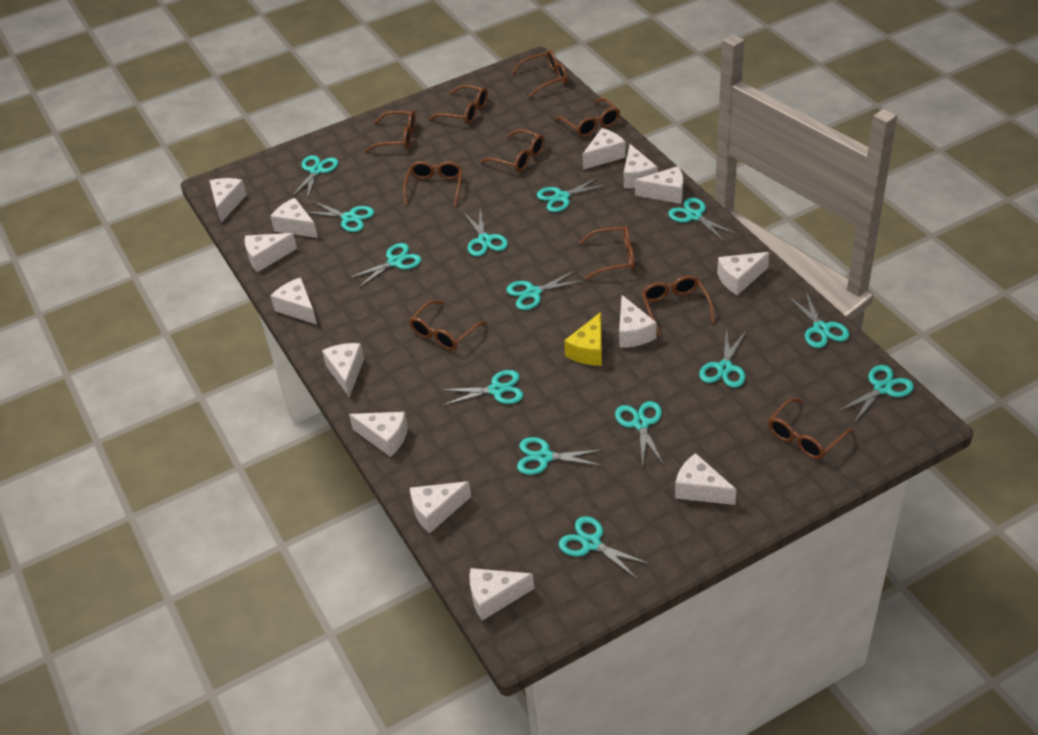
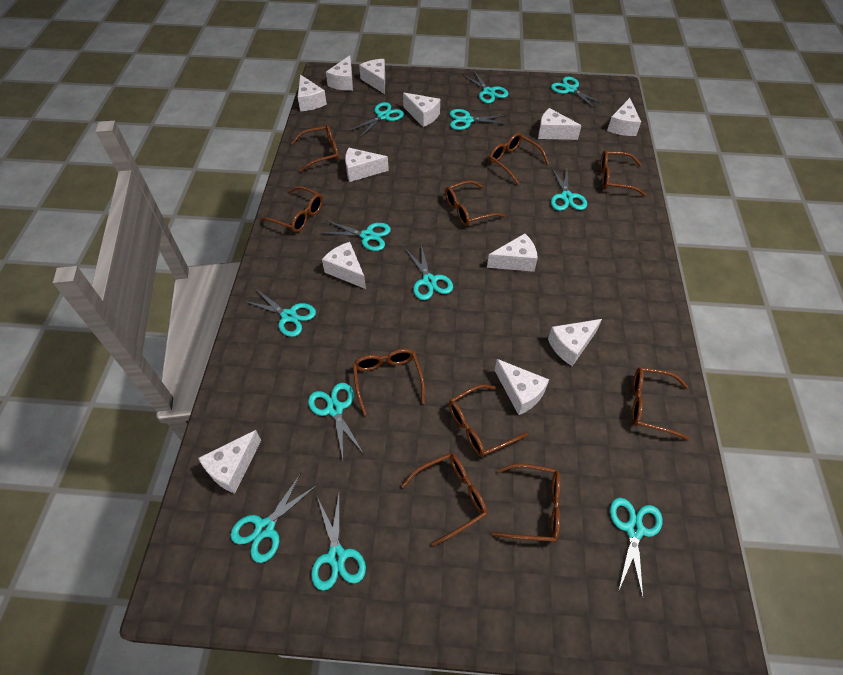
turquoise scissors: [291,155,338,199] [306,201,374,232] [349,243,421,289] [440,370,523,406] [463,209,508,257] [506,270,584,310] [517,437,604,475] [537,176,608,212] [559,516,650,579] [615,401,664,465] [668,198,737,241] [699,328,746,388] [788,291,849,348] [838,365,914,423] = 14 -> [230,473,317,563] [244,288,316,337] [308,383,363,459] [311,494,366,591] [321,221,391,251] [350,102,404,138] [405,245,453,300] [450,109,508,130] [462,71,509,103] [551,76,604,108] [551,168,587,211] [610,498,663,598] = 12
white cheese: [209,178,247,223] [245,233,297,272] [270,198,318,238] [271,277,317,325] [322,343,364,397] [349,412,408,457] [410,481,471,533] [469,568,534,621] [582,128,626,170] [619,295,657,348] [624,144,658,188] [635,166,683,204] [675,453,736,505] [717,252,769,295] = 14 -> [198,430,261,494] [298,75,327,111] [322,242,366,289] [326,55,353,91] [345,148,389,182] [359,59,385,94] [403,93,440,127] [487,233,538,272] [495,359,549,415] [538,108,582,140] [548,319,602,366] [607,98,641,136] = 12
yellow cheese: [564,312,602,366] = 1 -> none = 0

